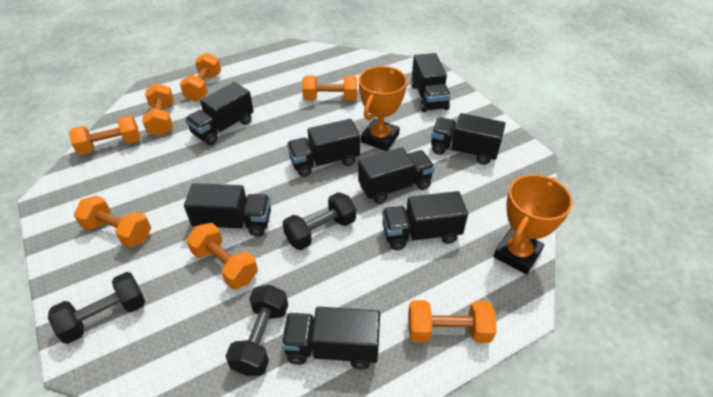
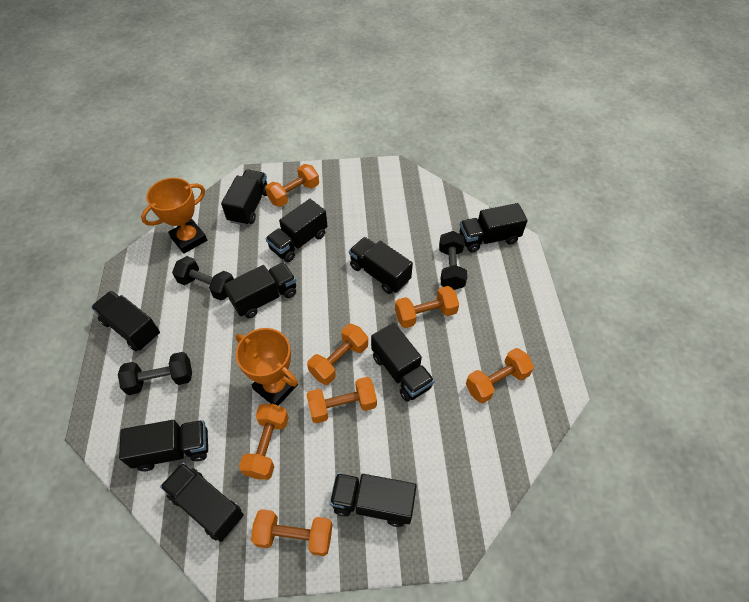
black truck: [184,183,271,237] [185,82,254,145] [281,306,380,369] [287,119,360,177] [358,147,435,204] [382,191,468,250] [411,53,451,112] [431,113,505,165] = 8 -> [91,291,160,351] [119,420,208,471] [160,462,244,542] [221,170,267,226] [224,262,296,318] [265,199,327,262] [330,473,417,527] [349,237,413,294] [371,323,435,402] [460,203,528,253] = 10

